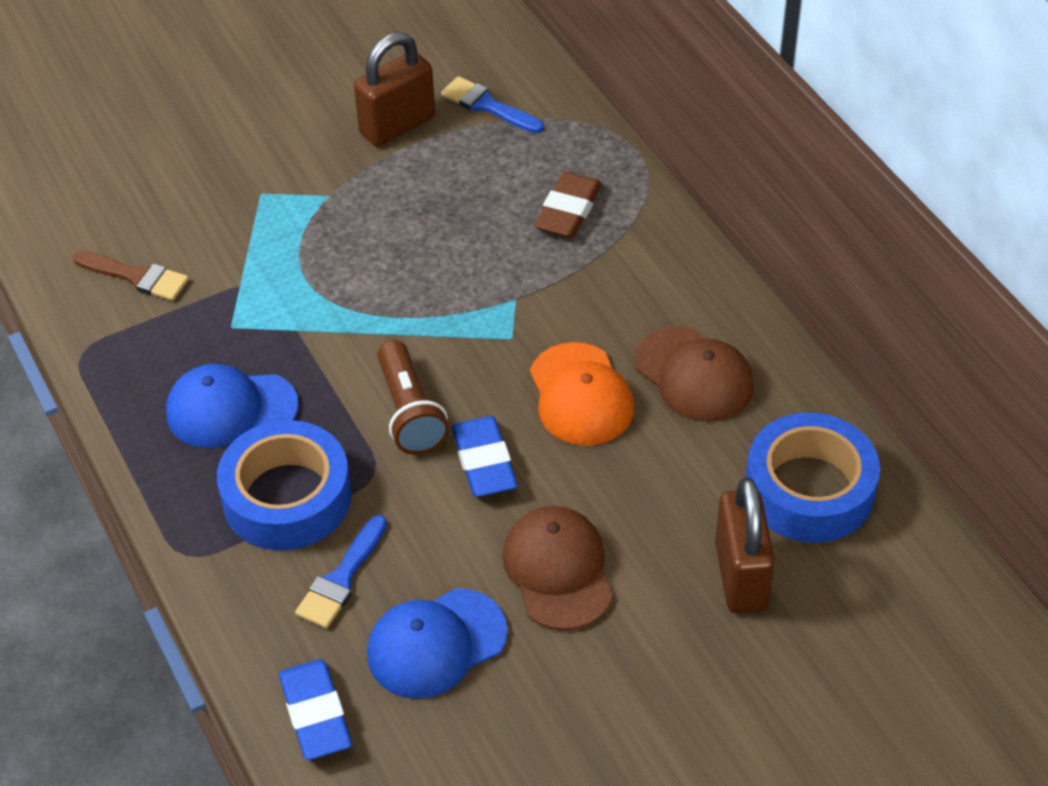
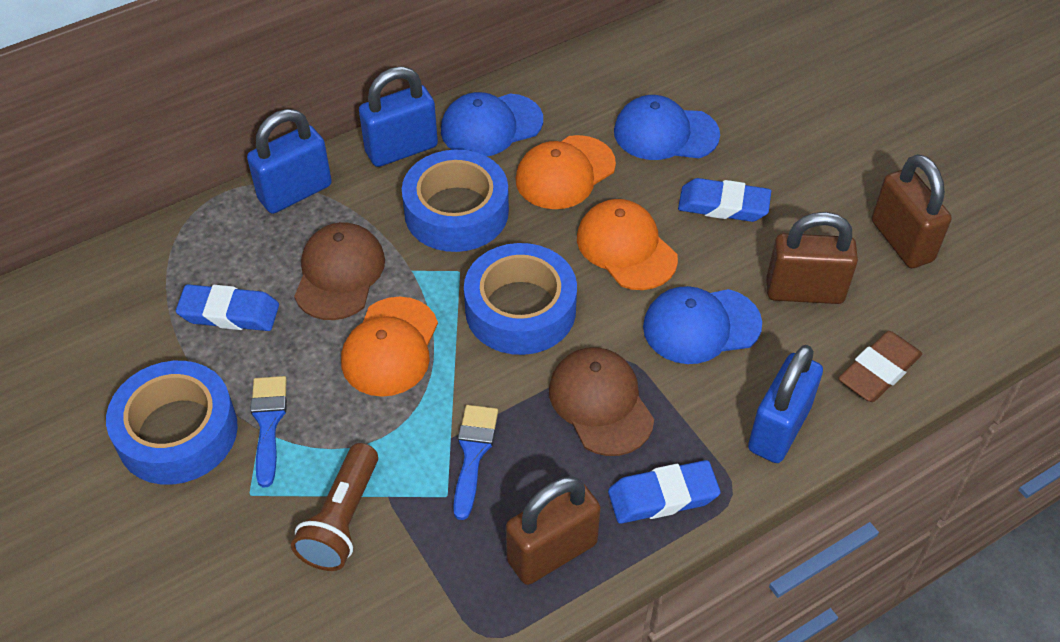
blue cap: [166,364,299,448] [367,588,508,699] = 2 -> [441,92,543,156] [614,95,720,160] [643,286,762,364] = 3
blue eraser: [279,659,352,760] [452,416,518,497] = 2 -> [176,284,279,331] [608,460,721,524] [678,178,771,222] = 3
blue padlock: none = 0 -> [247,109,332,214] [359,66,438,167] [748,345,823,463] = 3
blue tape: [217,420,351,551] [746,412,880,543] = 2 -> [106,361,238,485] [402,150,509,252] [464,243,577,355] = 3
brown brush: [73,251,189,301] = 1 -> none = 0
brown padlock: [354,32,435,146] [715,477,775,613] = 2 -> [506,476,601,585] [766,212,858,304] [872,154,952,268] = 3
orange cap: [530,342,634,446] = 1 -> [341,297,438,397] [516,135,616,209] [577,199,678,290] = 3

